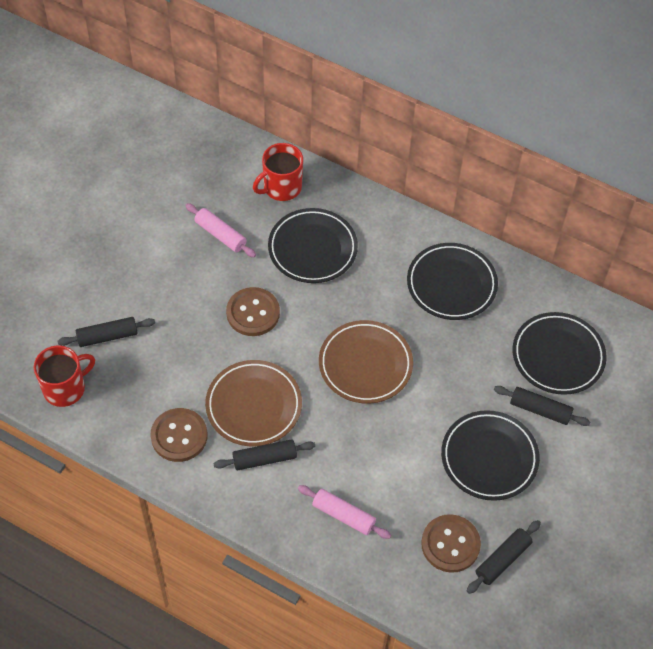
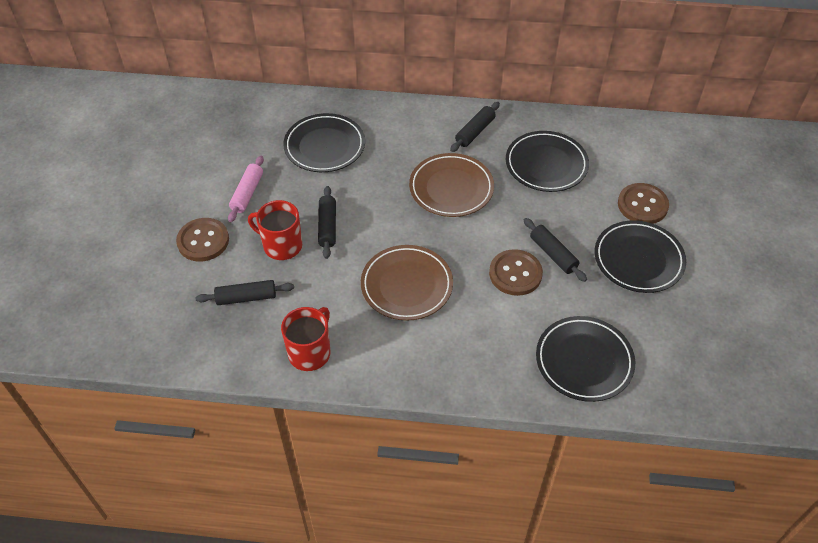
pink rolling pin: [185,203,256,257] [298,485,391,539] = 2 -> [228,156,264,222] = 1

